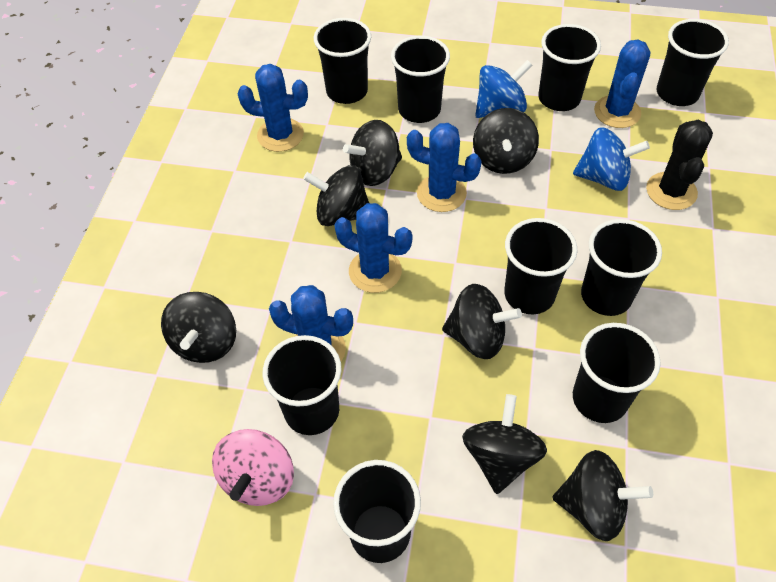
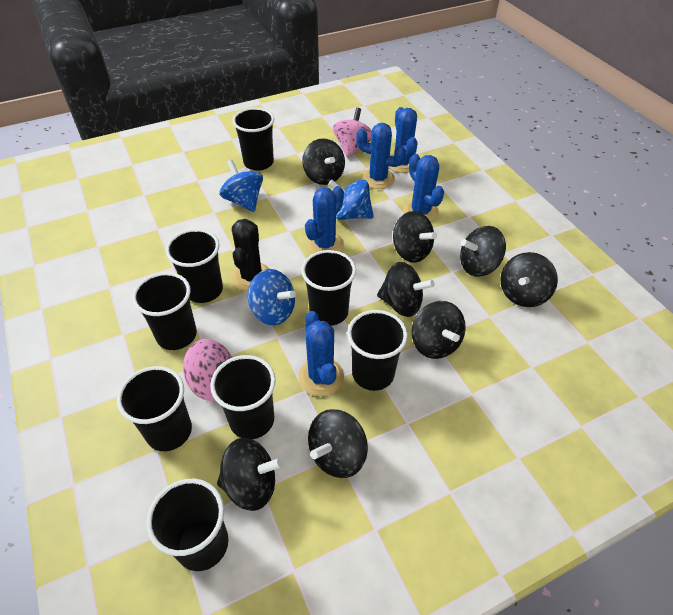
black cup: [263,335,342,435] [314,18,371,104] [333,460,421,563] [391,36,450,123] [504,218,577,314] [538,24,601,111] [573,323,661,423] [581,219,662,316] [656,19,729,106] = 9 -> [117,366,192,451] [132,272,197,350] [146,479,229,571] [166,229,223,303] [210,355,276,439] [232,108,274,171] [301,250,356,326] [347,310,408,391] = 8
black spinning top: [161,292,236,363] [303,165,369,226] [343,120,402,186] [442,284,522,359] [462,394,547,494] [473,108,539,174] [552,450,653,541] = 7 -> [217,438,283,511] [302,138,345,185] [308,409,368,478] [377,262,434,317] [393,211,437,263] [411,301,466,359] [460,226,506,277] [500,252,558,307] = 8
blue spinning top: [475,60,532,118] [573,127,650,191] = 2 -> [220,159,263,212] [248,269,296,325] [328,179,374,220] = 3
pink spinning top: [212,429,294,506] = 1 -> [183,339,232,401] [333,108,372,158] = 2

